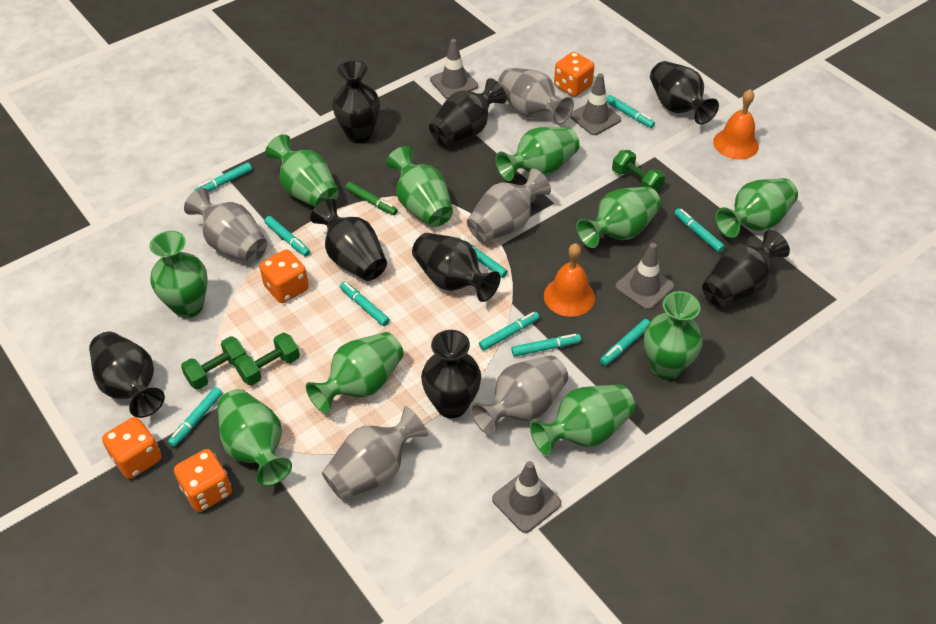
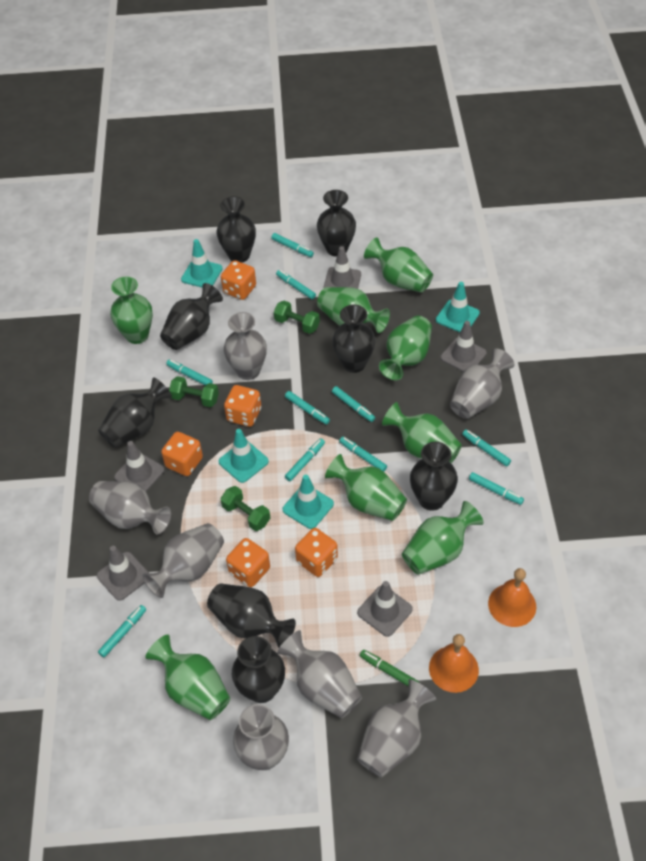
green vase: [150,231,208,318] [217,389,292,486] [265,134,339,207] [306,332,404,414] [386,146,453,227] [496,127,580,181] [530,384,635,456] [576,186,661,248] [644,291,703,380] [715,178,798,238] = 10 -> [110,276,153,344] [145,634,230,720] [317,287,390,333] [325,454,407,521] [364,237,433,293] [379,316,432,380] [382,402,462,463] [402,501,484,575] = 8
grey traffic cone: [430,39,478,99] [492,461,561,533] [570,73,621,135] [615,243,674,310] = 4 -> [97,546,149,601] [114,441,165,492] [323,246,361,289] [357,581,413,637] [440,321,487,372] = 5
grey vase: [184,188,268,263] [322,406,428,500] [467,168,551,242] [471,355,568,435] [498,68,574,125] = 5 -> [89,481,171,534] [142,523,224,598] [224,312,267,380] [233,704,289,770] [277,630,362,718] [357,679,436,777] [450,349,514,419] = 7
orange dice: [102,417,161,479] [174,449,232,512] [259,249,309,303] [554,52,595,97] = 4 -> [161,432,203,476] [221,260,256,300] [224,385,261,427] [226,538,270,587] [295,528,338,577] = 5
turquoise traffic cone: none = 0 -> [181,239,223,287] [219,429,269,483] [282,475,334,529] [436,282,480,332] = 4

